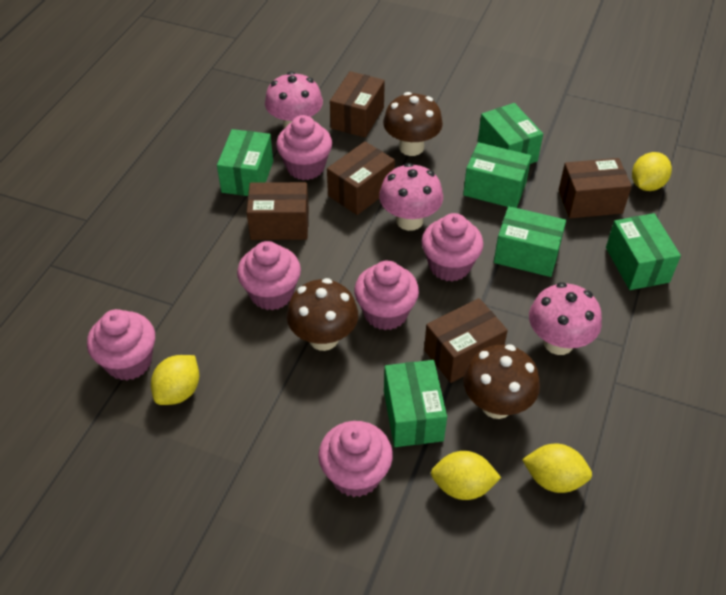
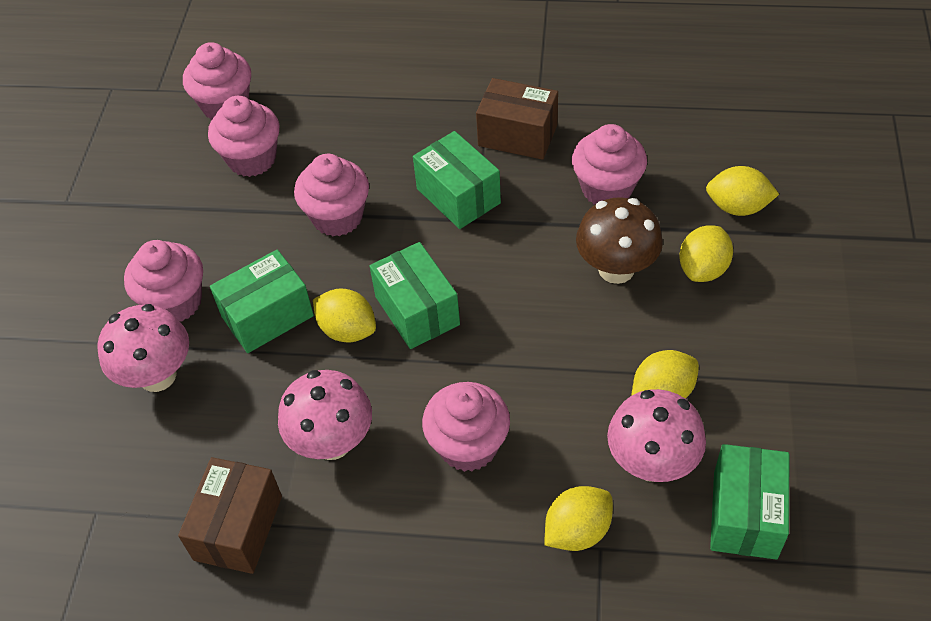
brown box: [247,182,309,240] [327,141,395,215] [330,71,385,138] [424,298,508,383] [559,158,632,218] = 5 -> [178,457,282,574] [476,78,558,160] = 2
brown mushroom: [287,278,358,351] [383,92,443,156] [463,344,540,419] = 3 -> [576,197,663,284] = 1
green box: [217,129,273,196] [384,360,447,447] [463,142,531,208] [478,103,543,164] [494,206,566,277] [606,213,681,290] = 6 -> [210,249,314,353] [370,242,460,349] [413,131,501,229] [710,444,790,560] = 4
yellow lemon: [151,355,199,405] [431,451,501,500] [522,444,592,493] [632,152,672,191] = 4 -> [313,289,376,342] [545,486,613,551] [631,350,699,399] [679,225,733,282] [706,166,779,216] = 5

